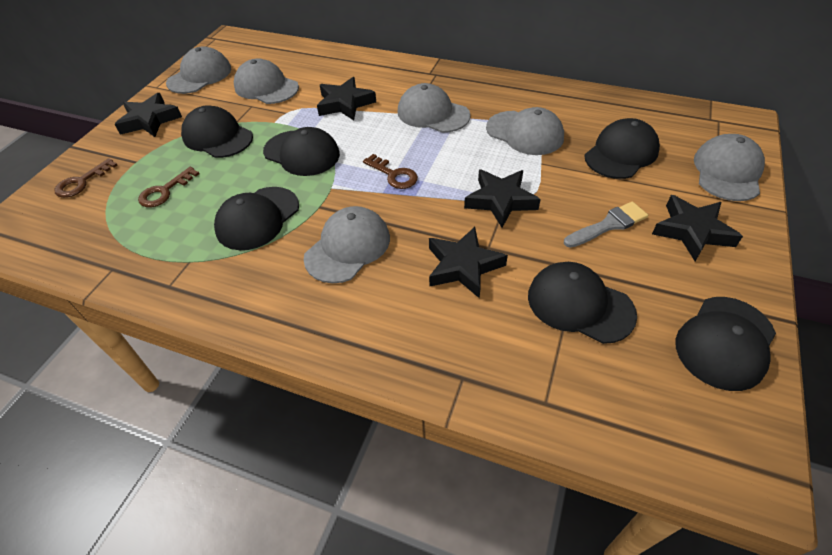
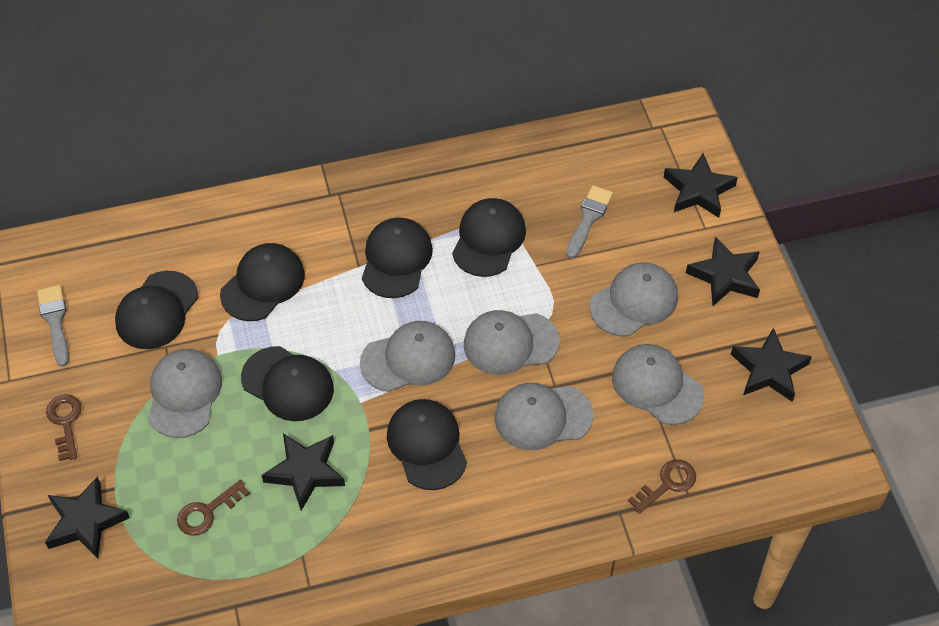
grey brush: [564,202,648,248] = 1 -> [37,285,69,367] [566,186,613,259] = 2

